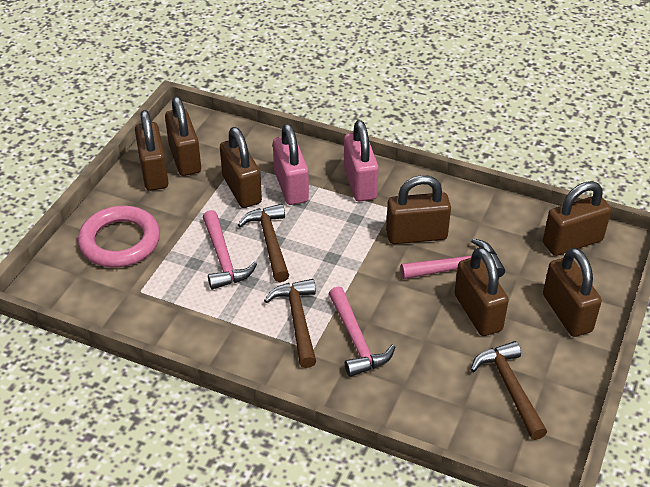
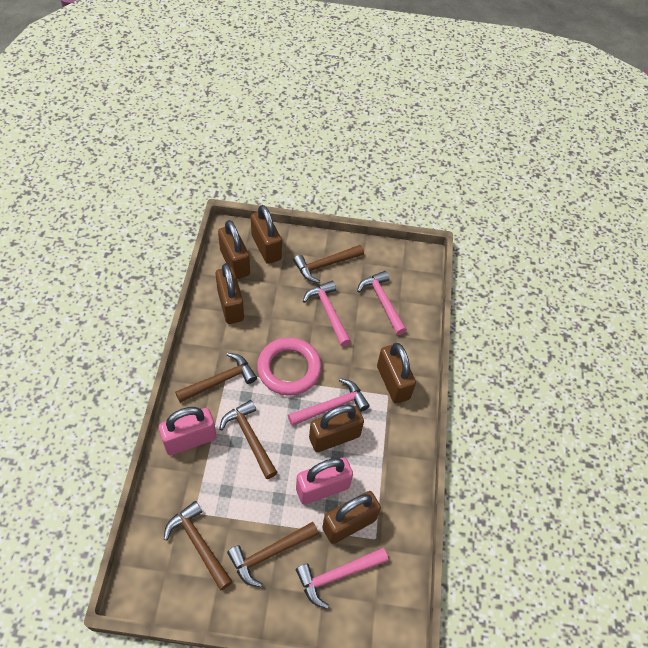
brown hammer: [238,204,289,282] [264,279,316,368] [471,341,547,440] = 3 -> [164,501,233,590] [175,353,257,403] [219,400,278,479] [227,522,319,587] [293,245,364,283] = 5
brown padlock: [135,110,169,191] [165,96,201,176] [220,127,262,208] [386,175,451,244] [454,247,509,336] [543,181,611,256] [543,248,602,337] = 7 -> [216,263,244,324] [218,220,250,279] [251,205,282,264] [309,404,364,452] [322,491,381,544] [377,343,416,404] = 6
pink hammer: [203,210,257,290] [329,286,395,377] [401,238,505,279] = 3 -> [288,378,370,426] [296,548,388,609] [303,281,351,347] [357,271,407,335] = 4

